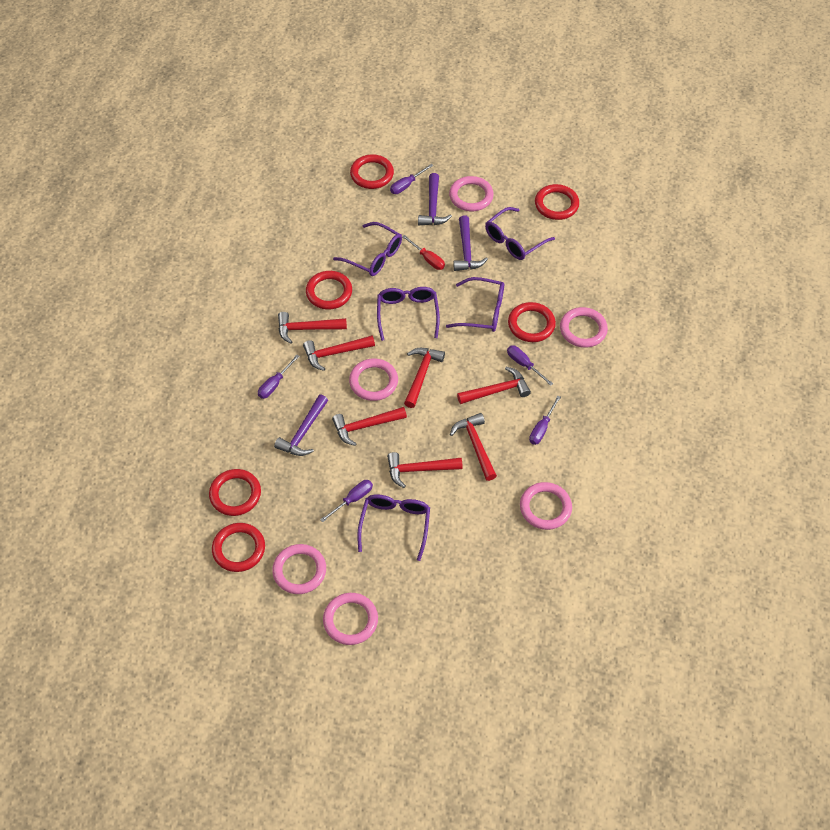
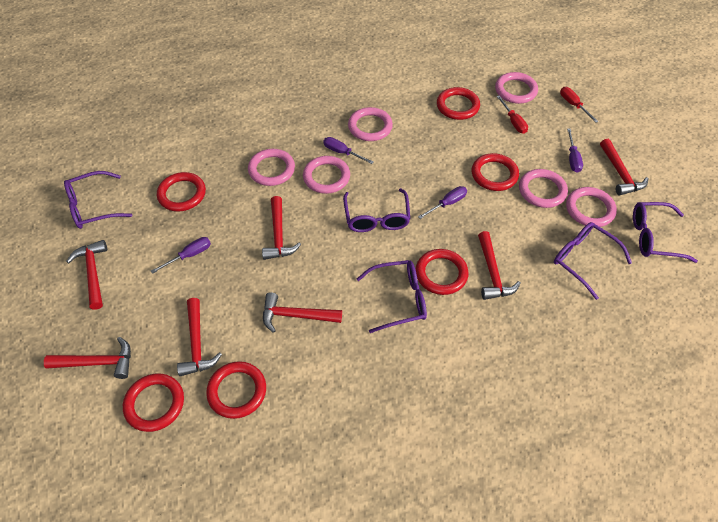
purple hammer: [274,395,328,456] [418,173,452,225] [454,215,488,271] = 3 -> none = 0
purple screwdriver: [258,355,300,399] [320,480,373,522] [390,164,433,194] [507,345,553,386] [529,396,561,445] = 5 -> [151,237,211,274] [323,137,374,164] [418,186,467,219] [567,129,583,173] = 4
red screwdriver: [402,235,445,270] = 1 -> [497,95,528,134] [560,87,599,123] = 2

